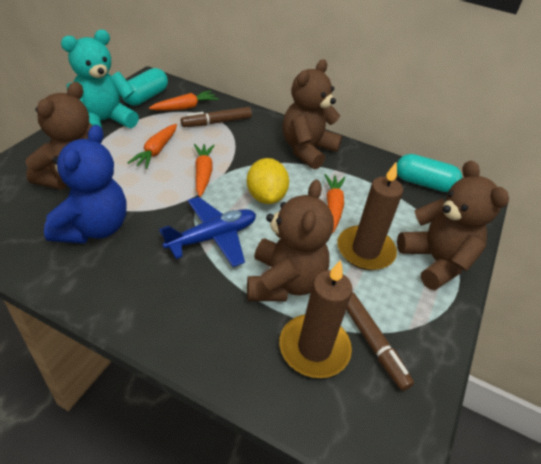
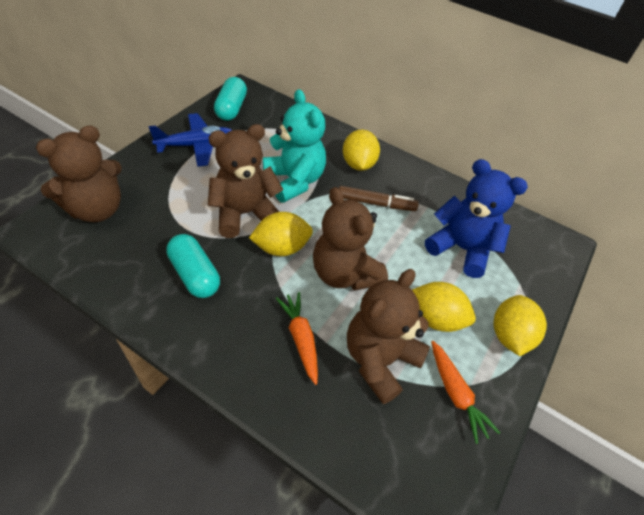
brown candle: [279,260,353,378] [337,162,403,270] = 2 -> none = 0
brown marker: [181,107,252,127] [346,292,414,391] = 2 -> [339,186,419,211] = 1
orange carrot: [128,124,177,169] [149,91,219,110] [194,144,215,197] [325,174,345,233] = 4 -> [276,292,318,385] [431,341,500,444] = 2
yellow lemon: [247,158,289,204] = 1 -> [249,212,313,256] [343,130,380,171] [412,282,476,332] [493,295,547,356] = 4

